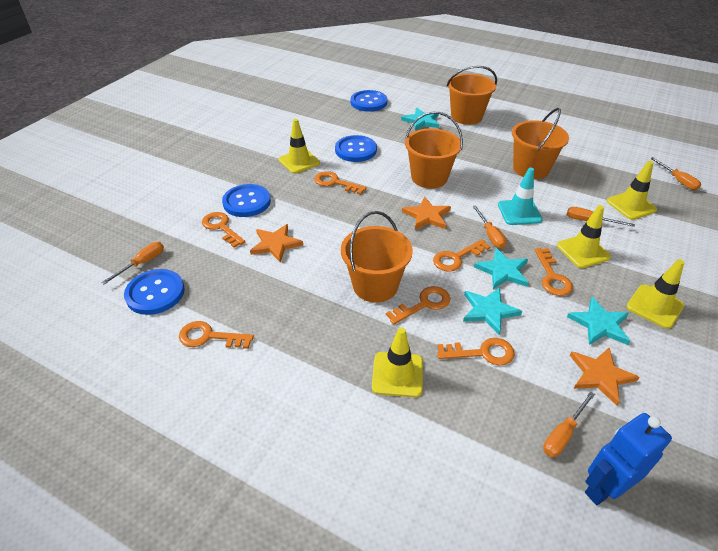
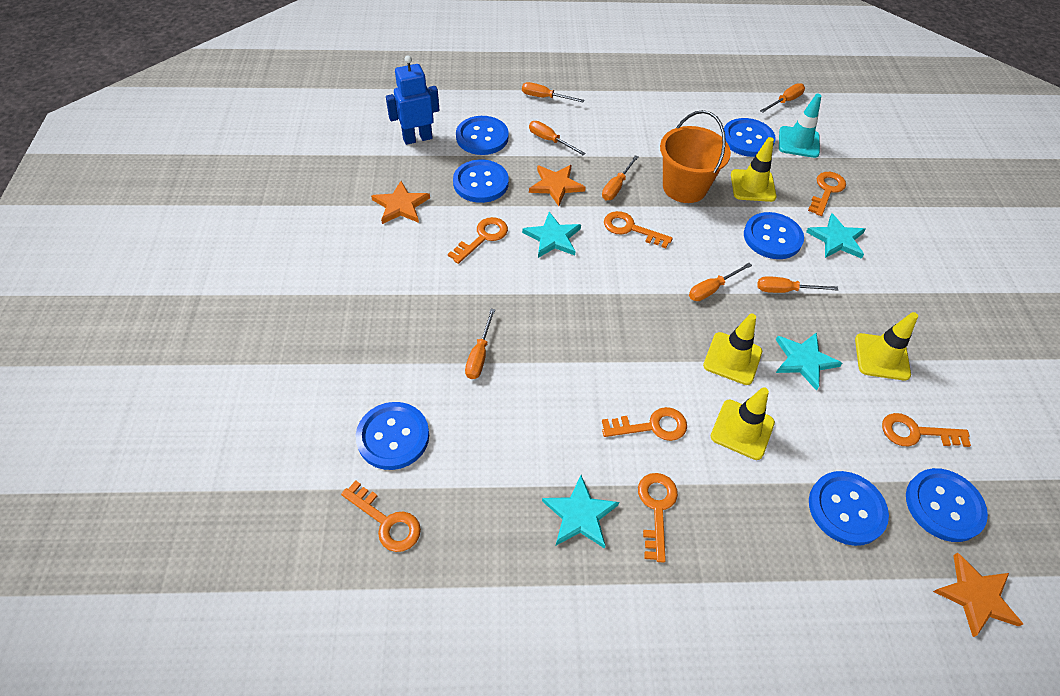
blue button: [124,269,185,315] [222,184,271,217] [335,135,377,162] [351,90,387,112] = 4 -> [356,402,429,470] [453,160,509,203] [456,116,509,155] [724,118,776,157] [744,212,804,259] [809,471,889,546] [906,468,988,542] = 7
orange bucket: [341,211,413,302] [405,112,463,189] [447,66,497,125] [512,108,569,179] = 4 -> [660,110,731,203] = 1
orange screwdriver: [101,242,164,284] [473,206,507,248] [543,391,595,457] [567,207,635,227] [650,157,701,190] = 5 -> [465,309,495,379] [522,82,585,103] [529,121,586,155] [602,155,638,200] [689,263,752,301] [757,276,838,293] [760,83,805,113] = 7
yellow traffic cone: [279,119,320,174] [372,327,423,397] [557,205,611,268] [607,161,657,220] [626,259,684,329] = 5 -> [703,313,762,385] [711,387,775,460] [731,137,777,202] [855,312,918,381] = 4

